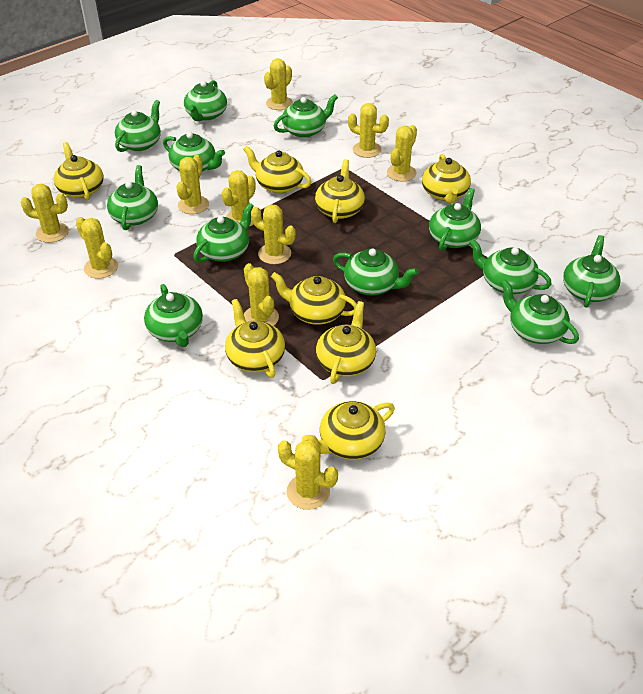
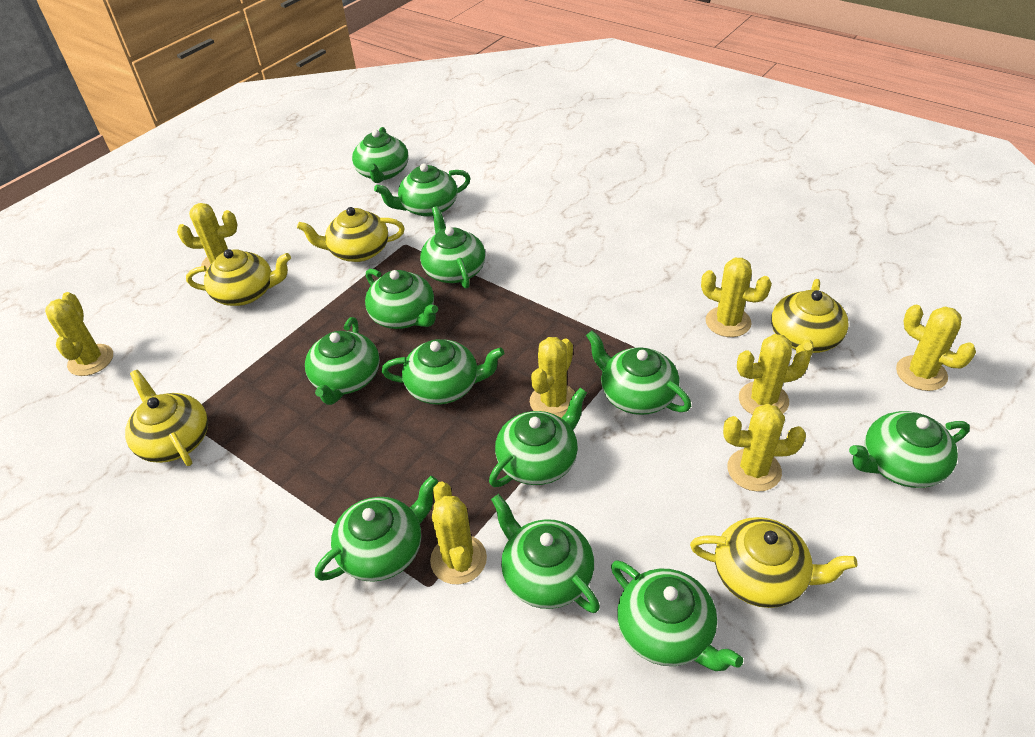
yellow cactus: [20,184,69,243] [76,217,118,279] [176,155,209,214] [222,170,256,227] [244,263,279,326] [251,204,296,264] [264,58,293,110] [278,440,338,510] [348,103,389,158] [387,125,417,182] = 10 -> [45,292,113,376] [177,203,238,273] [430,481,487,585] [530,337,575,418] [701,258,772,337] [723,404,806,492] [737,334,810,415] [896,305,976,391] = 8
yellow teapot: [54,142,104,200] [225,299,285,378] [243,146,311,193] [271,272,357,325] [302,401,395,460] [315,159,365,223] [316,301,376,384] [422,154,471,204] = 8 -> [125,370,208,466] [186,249,291,306] [297,207,405,262] [690,517,857,608] [771,279,849,358] = 5

